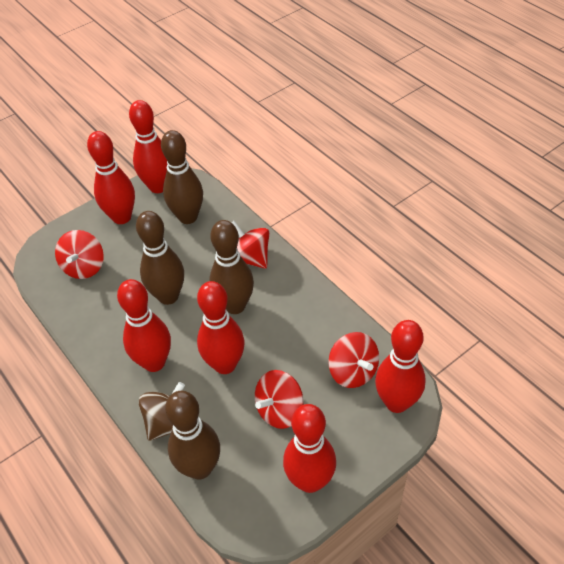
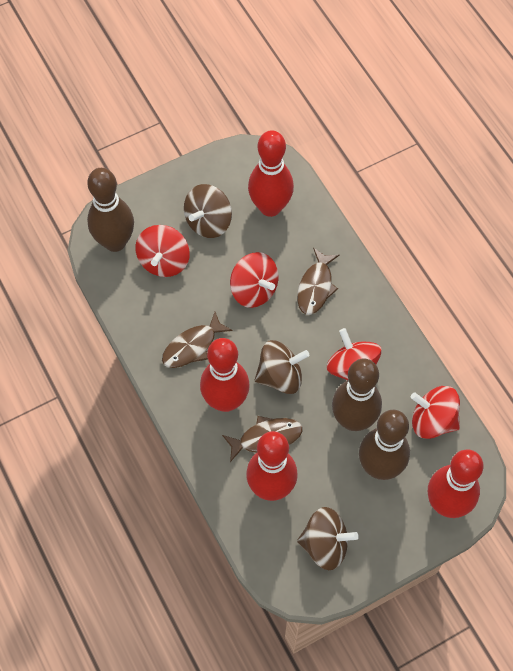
brown bowling pin: [136,211,184,305] [161,130,203,224] [165,391,220,480] [209,220,254,314] = 4 -> [87,168,134,252] [332,358,382,431] [359,410,410,480] = 3
brown fish: none = 0 -> [162,312,233,368] [222,416,303,462] [297,248,340,315] = 3
brown spinning top: [139,382,185,441] = 1 -> [184,184,232,238] [255,340,309,394] [297,507,359,570] = 3
red bowling pin: [87,131,135,224] [117,279,171,372] [129,100,167,193] [197,281,244,374] [283,404,336,493] [375,320,426,413] = 6 -> [200,338,250,412] [246,431,298,501] [248,130,294,217] [428,449,484,518] = 4

